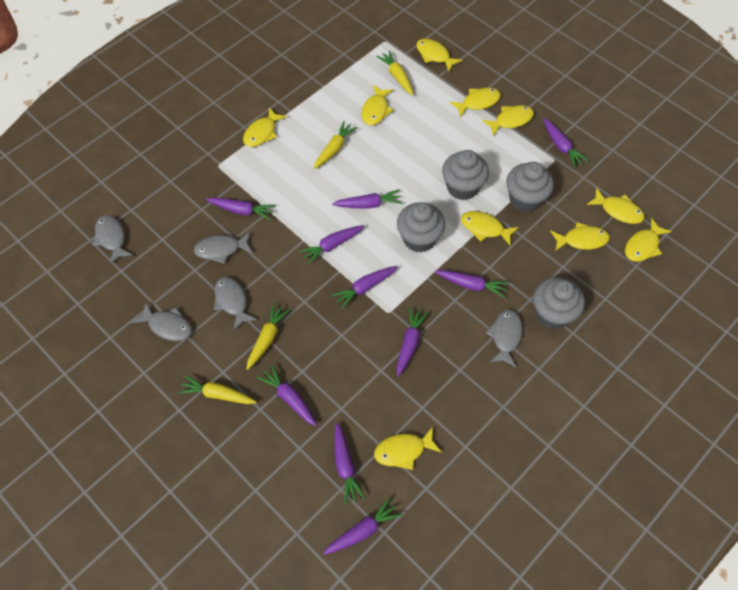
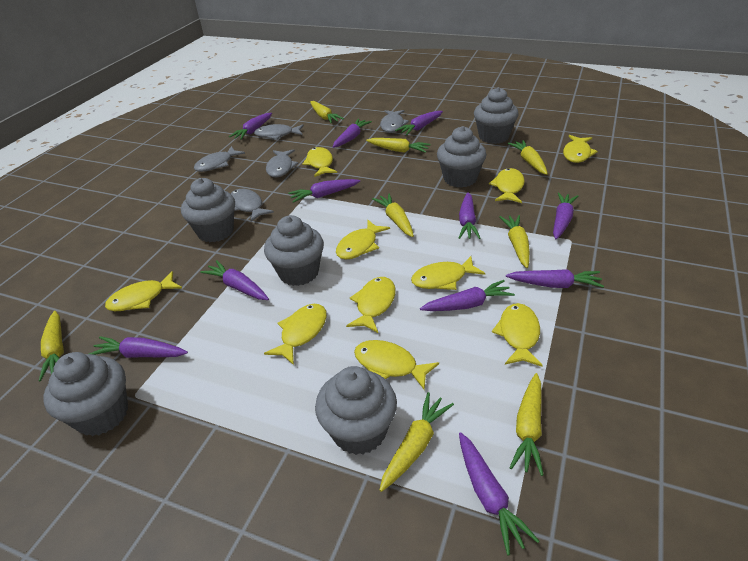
grey cupcake: [397,202,445,252] [442,150,489,200] [506,162,554,212] [533,277,585,329] = 4 -> [43,352,128,436] [181,178,235,242] [264,215,324,286] [315,366,397,455] [437,126,487,188] [474,87,519,144] = 6
purple carrot: [206,197,275,220] [257,365,317,426] [299,225,365,265] [323,497,402,555] [331,266,398,309] [332,189,402,209] [334,423,366,505] [397,307,429,377] [435,270,509,298] [543,118,589,168] = 10 -> [89,336,188,358] [200,260,269,300] [229,113,272,140] [288,179,360,203] [333,119,372,148] [395,111,443,135] [420,280,515,311] [459,192,480,239] [459,432,539,555] [506,269,604,288] [553,193,578,239] = 11
yellow carrot: [178,375,257,404] [246,303,291,370] [314,121,358,169] [376,51,414,95] = 4 -> [39,311,64,382] [310,101,344,124] [366,138,431,153] [372,194,414,237] [380,392,454,492] [499,215,530,268] [508,140,548,175] [509,373,544,476] = 8

